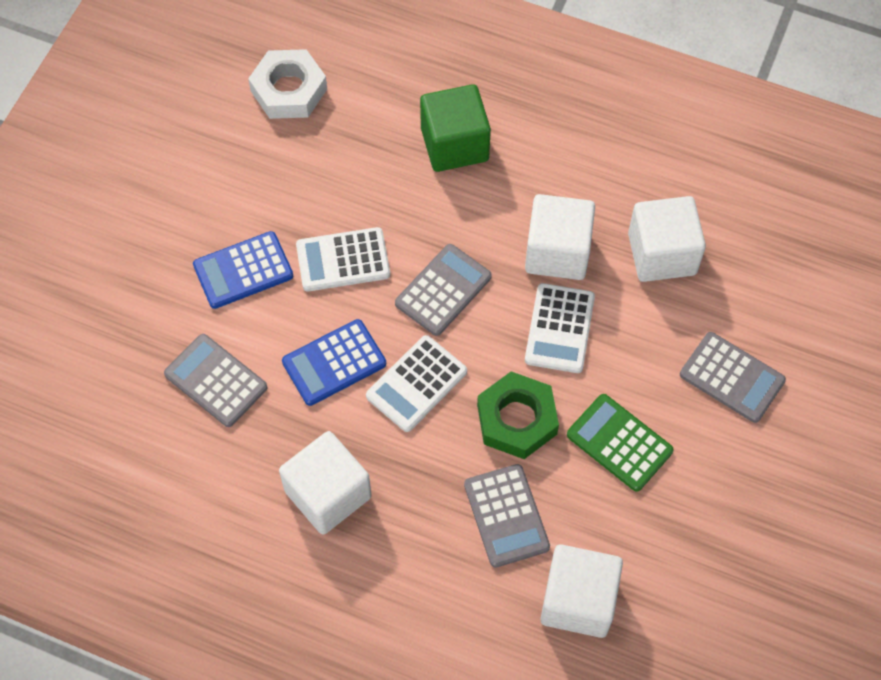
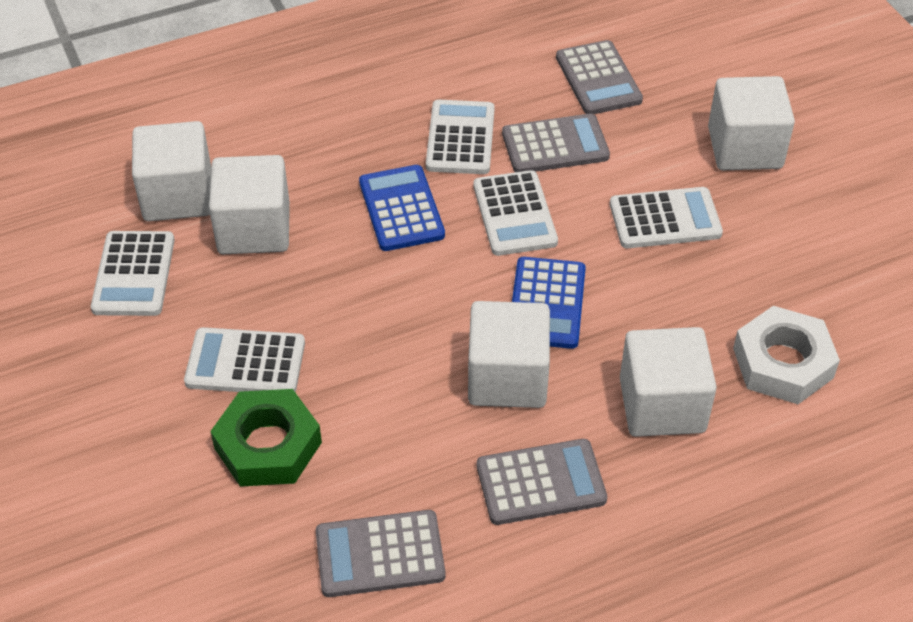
green calculator: [567,394,674,492] = 1 -> none = 0
green cube: [420,84,491,172] = 1 -> none = 0
white calculator: [296,227,390,291] [366,335,467,432] [525,283,595,373] = 3 -> [91,231,175,316] [184,327,305,392] [426,100,495,174] [474,170,558,256] [610,187,723,248] = 5
white cube: [279,431,372,535] [525,194,595,280] [540,544,623,638] [628,196,706,282] = 4 -> [132,121,211,221] [209,155,290,254] [468,301,550,408] [620,327,717,437] [708,76,795,170] = 5

